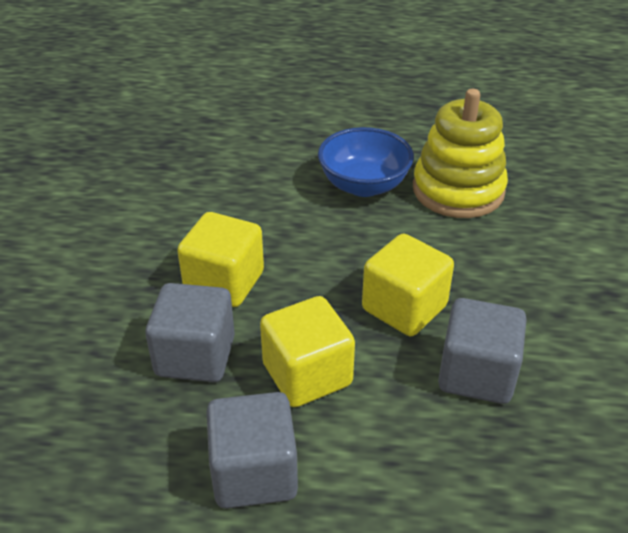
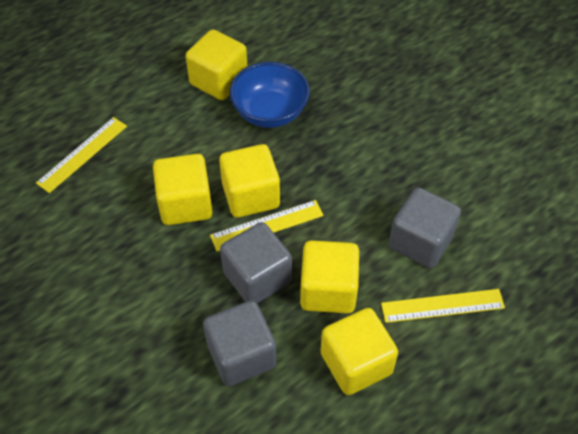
yellow cube: [177,212,264,307] [260,296,355,407] [362,234,454,336] = 3 -> [153,154,212,225] [186,29,248,100] [219,144,280,218] [300,240,359,313] [321,308,398,395] = 5
yellow ruler: none = 0 -> [36,117,127,193] [210,200,324,252] [381,289,505,323] = 3
yellow stacking toy: [413,89,508,218] = 1 -> none = 0

